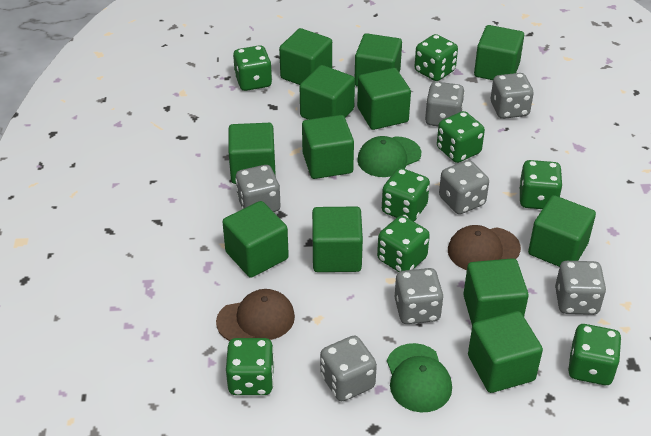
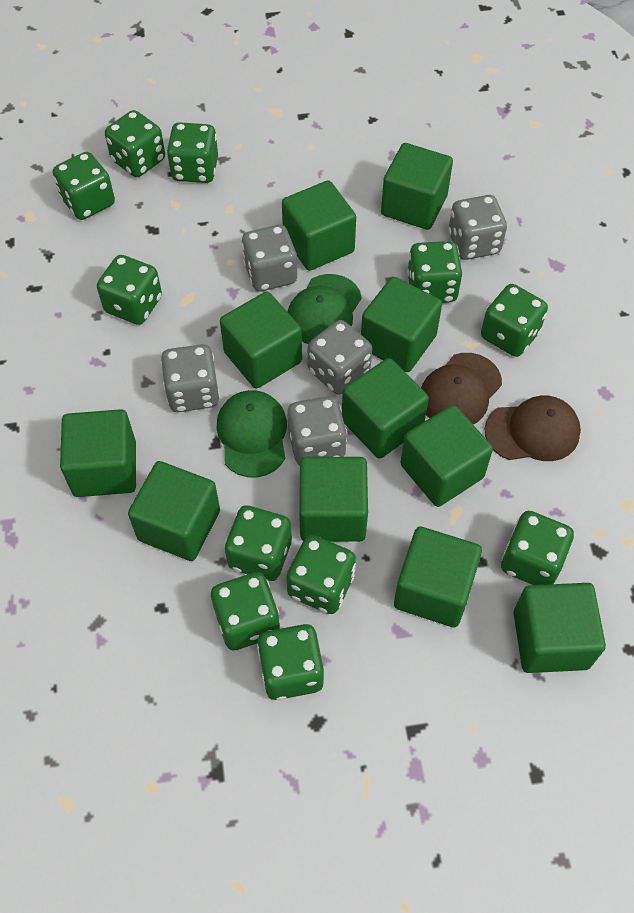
green cube: [222,201,289,278] [228,123,276,184] [279,28,332,85] [300,65,355,120] [302,115,354,179] [312,207,363,272] [355,33,402,87] [357,68,411,130] [463,258,529,325] [468,311,543,393] [474,25,524,80] [528,195,596,267] = 12 -> [60,409,136,497] [128,461,220,561] [220,292,302,388] [282,180,356,271] [299,457,368,542] [342,358,429,459] [361,277,442,372] [381,143,453,230] [394,527,482,627] [401,405,493,507] [513,583,606,673] = 11
green dice: [226,338,275,395] [233,45,272,91] [377,216,430,272] [382,168,430,221] [414,34,458,81] [437,111,485,163] [519,160,563,209] [568,324,622,385] = 8 -> [53,152,115,220] [97,255,162,325] [105,110,165,177] [166,122,218,183] [211,572,280,650] [225,505,292,581] [257,624,324,700] [286,535,356,614] [407,241,462,303] [481,284,548,357] [501,511,574,585] = 11
grey dice: [235,165,280,212] [320,335,377,401] [395,268,444,324] [425,82,465,126] [439,160,489,214] [491,73,534,119] [555,261,606,315] = 7 -> [161,344,220,412] [241,225,297,292] [287,396,347,465] [308,320,372,395] [448,195,507,260] = 5

